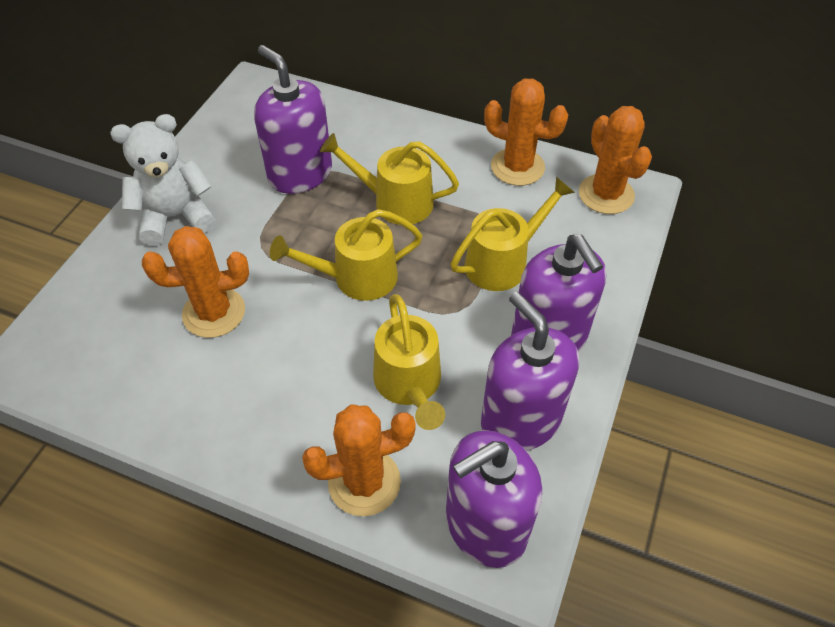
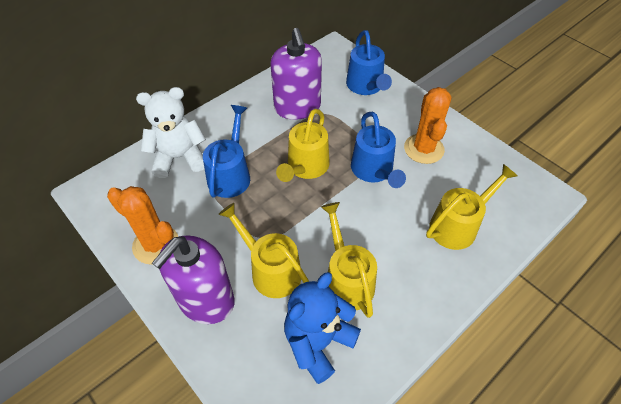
blue teddy bear: none = 0 -> [284,272,361,384] = 1
blue watering can: none = 0 -> [203,105,250,198] [346,30,392,95] [351,112,406,188] = 3
orange cactus: [142,226,249,338] [302,404,416,516] [484,79,568,186] [579,106,652,214] = 4 -> [107,186,178,265] [404,87,451,164] = 2
purple soap dispenser: [254,45,332,194] [446,430,542,568] [481,292,579,451] [511,234,607,352] = 4 -> [152,236,235,324] [270,28,322,120] = 2

